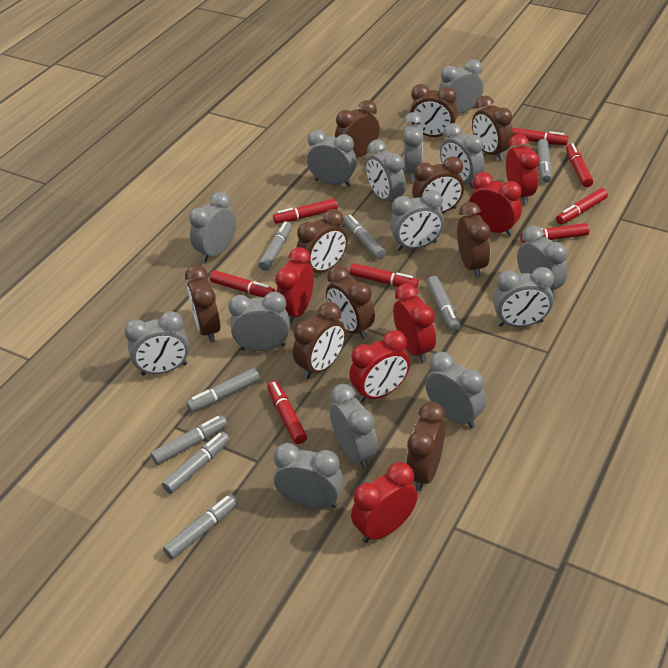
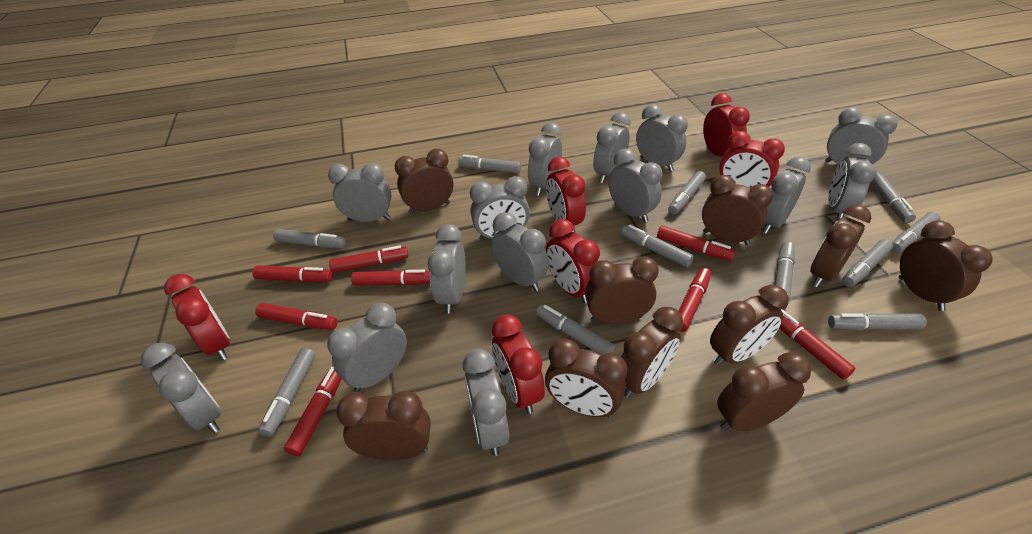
grey marker: [151,415,227,465] [162,432,230,494] [163,494,238,559] [186,368,260,412] [258,222,292,271] [344,215,386,259] [427,276,461,331] [537,139,552,183] = 8 -> [258,348,316,437] [273,229,346,248] [458,155,521,173] [536,304,615,355] [621,225,694,267] [668,171,706,214] [775,242,795,300] [828,313,927,330] [842,239,893,287] [870,172,916,223] [891,212,941,253] = 11

